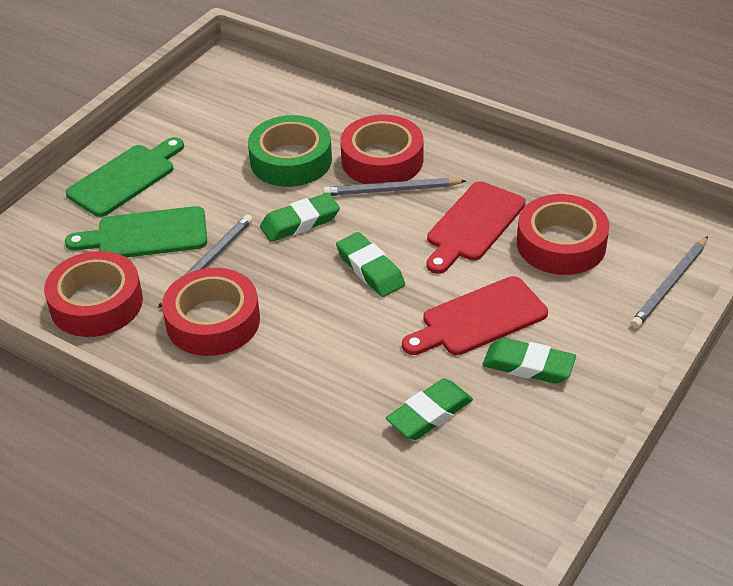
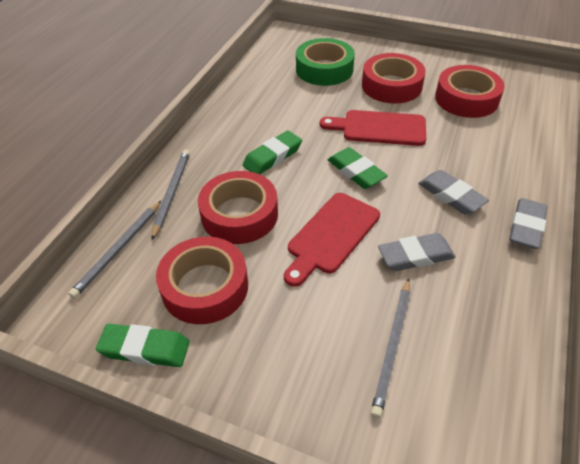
green cutting board: [65,206,207,258] [66,137,184,217] = 2 -> none = 0
green eraser: [260,193,340,242] [336,232,405,297] [386,378,473,440] [483,338,576,384] = 4 -> [96,324,190,367] [243,131,302,174] [328,147,388,189] = 3
grey eraser: none = 0 -> [378,233,455,271] [418,170,489,214] [509,198,547,249] = 3

